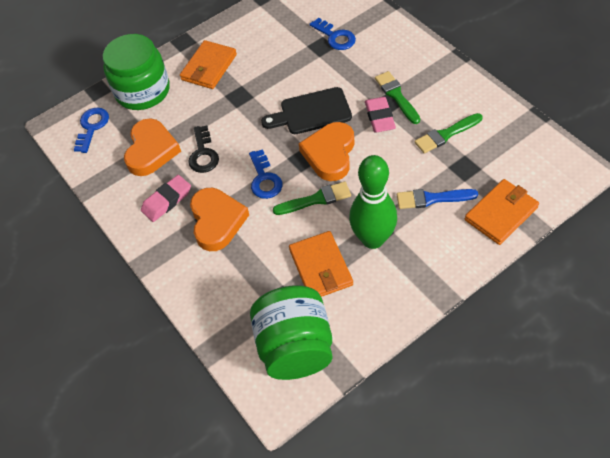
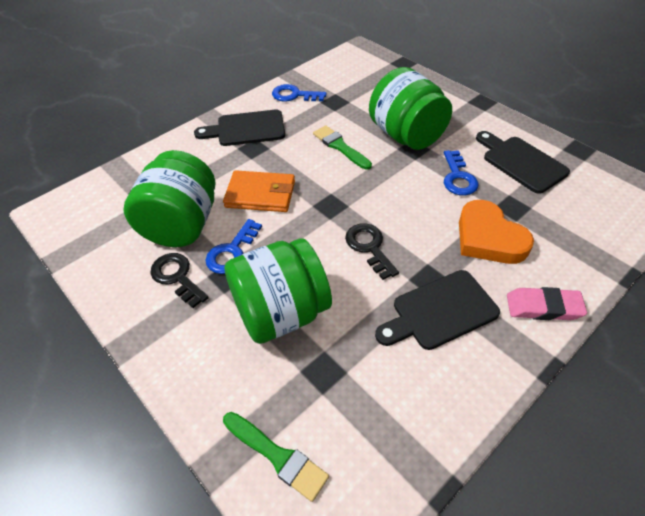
black cutting board: [261,87,352,134] = 1 -> [194,110,285,146] [375,270,500,350] [476,131,570,194] = 3
black key: [188,125,219,173] = 1 -> [150,253,209,308] [345,223,399,280] = 2
blue brush: [397,189,478,209] = 1 -> none = 0
green bowling pin: [349,155,397,249] = 1 -> none = 0
green brush: [273,182,351,215] [375,71,420,124] [414,113,483,153] = 3 -> [223,412,329,502] [313,125,372,170] = 2
green jar: [103,34,170,110] [250,285,333,380] = 2 -> [123,150,216,247] [224,238,332,344] [369,67,452,150] = 3
orange heart: [124,118,181,176] [190,188,249,251] [299,122,354,181] = 3 -> [459,200,534,264] = 1
orange wallet: [180,40,237,89] [289,231,353,297] [465,179,539,245] = 3 -> [223,170,295,212] = 1
pink eraser: [141,175,191,222] [365,97,396,133] = 2 -> [507,287,587,320] = 1

